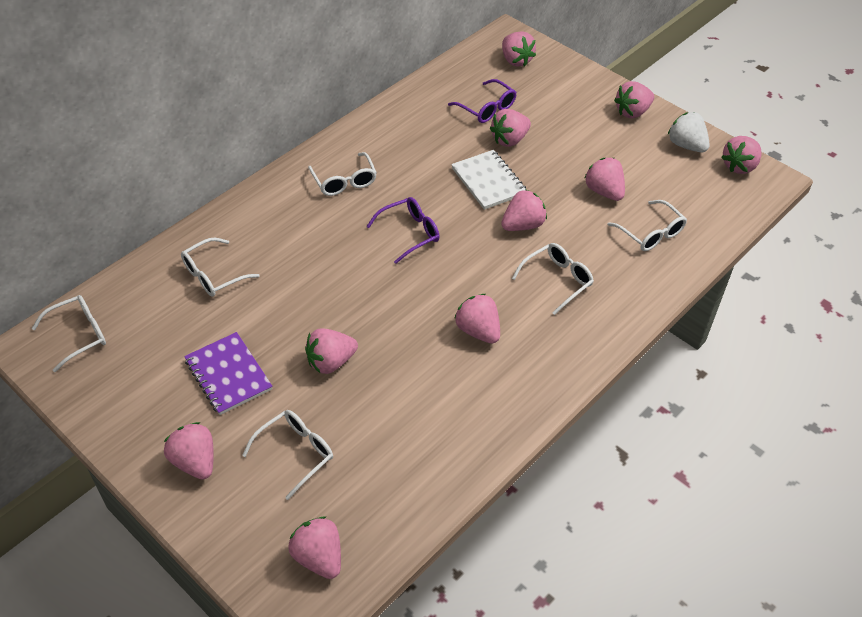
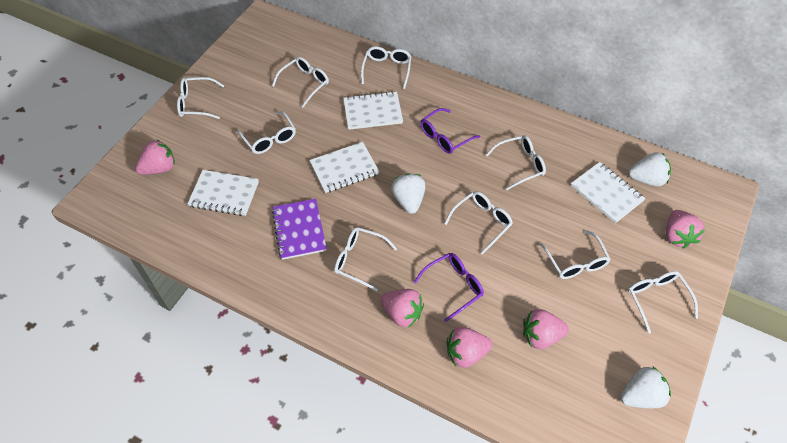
pink strawberry: [164,422,214,479] [288,516,341,579] [305,328,358,374] [454,294,500,344] [490,109,531,147] [501,189,547,231] [502,31,536,67] [584,158,625,201] [614,81,654,118] [721,136,761,174] = 10 -> [135,139,175,175] [380,289,424,328] [447,327,492,368] [523,309,569,349] [666,210,704,249] = 5
white glasses: [31,295,106,372] [181,238,259,297] [242,410,333,500] [308,152,377,196] [512,243,594,315] [607,200,687,251] = 6 -> [177,77,224,119] [237,111,296,154] [272,57,329,107] [334,227,397,291] [361,46,411,89] [444,191,513,255] [486,135,546,190] [540,230,611,279] [628,271,698,334] = 9
white notebook: [451,150,526,210] = 1 -> [188,170,259,216] [310,142,379,193] [343,91,403,130] [571,162,645,223] = 4
white strawberry: [668,112,710,153] = 1 -> [391,173,426,214] [620,366,671,408] [628,152,671,186] = 3

